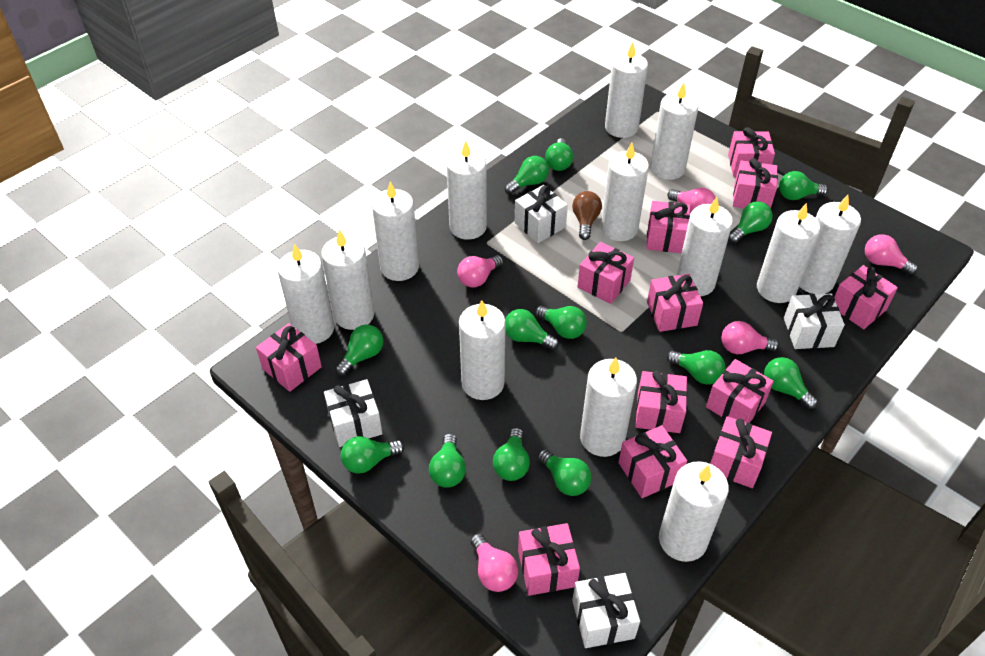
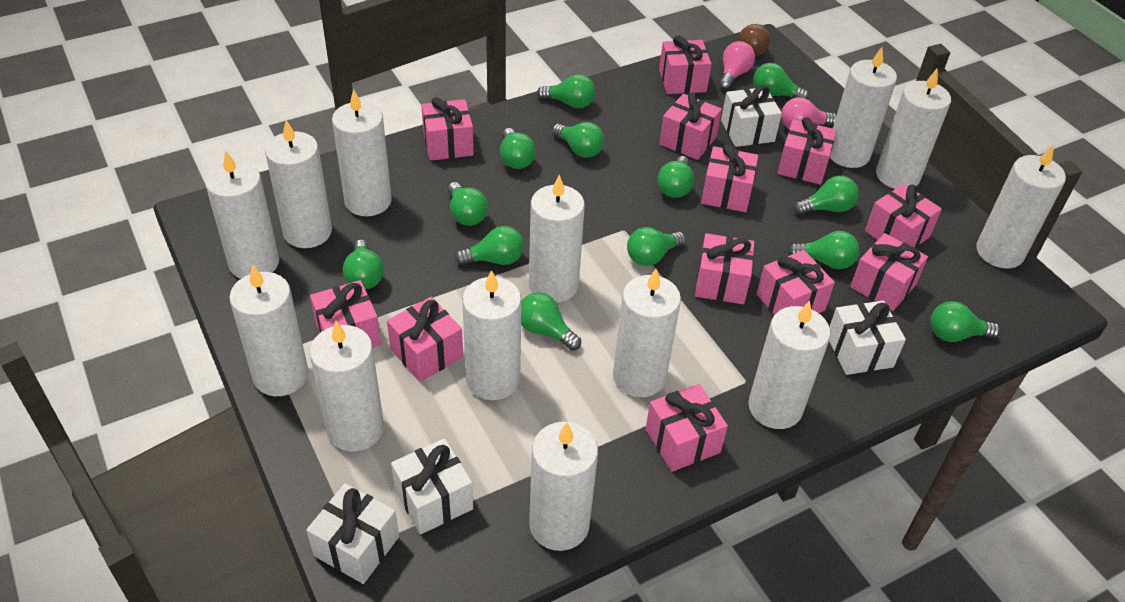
pink light bulb: [457,255,503,287] [470,533,518,592] [667,188,715,213] [721,321,779,354] [865,234,918,275] = 5 -> [719,41,755,90] [781,97,837,129] = 2

